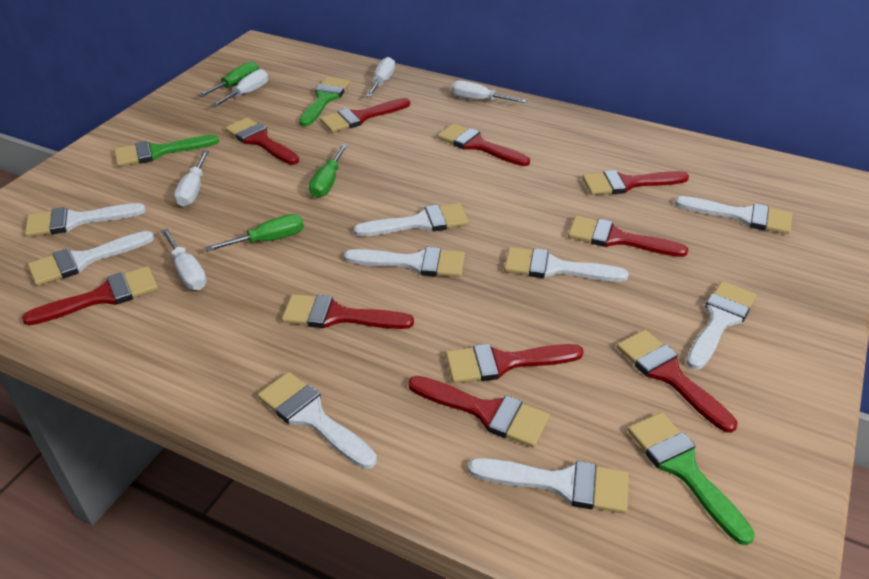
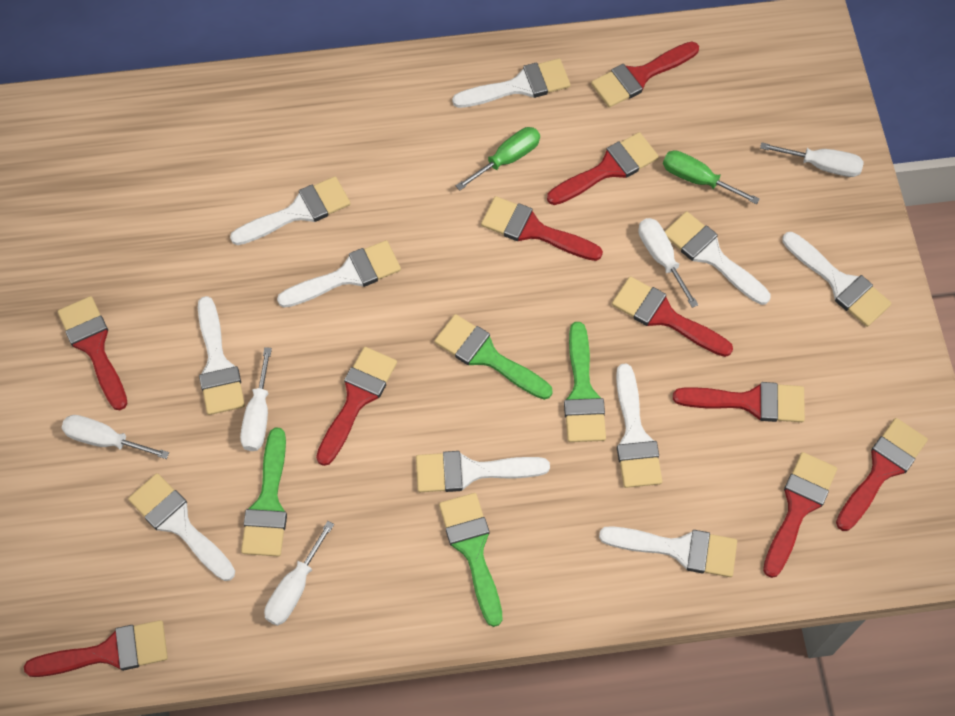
green brush: [114,135,219,167] [299,77,350,126] [628,412,755,545] = 3 -> [241,427,287,556] [434,314,552,400] [439,493,502,627] [564,322,606,442] = 4
green screwdriver: [198,62,259,97] [205,214,304,252] [309,144,348,198] = 3 -> [456,127,540,190] [663,150,760,204] = 2
white brush: [25,203,146,237] [28,231,154,286] [258,372,377,469] [344,247,465,277] [354,203,469,236] [468,458,629,513] [504,247,628,282] [675,196,792,234] [686,281,756,370] = 9 -> [128,473,235,581] [198,296,245,415] [230,176,351,245] [277,240,401,308] [416,451,550,492] [452,58,570,108] [599,526,737,577] [616,363,662,488] [664,211,770,305] [782,232,891,327] = 10

